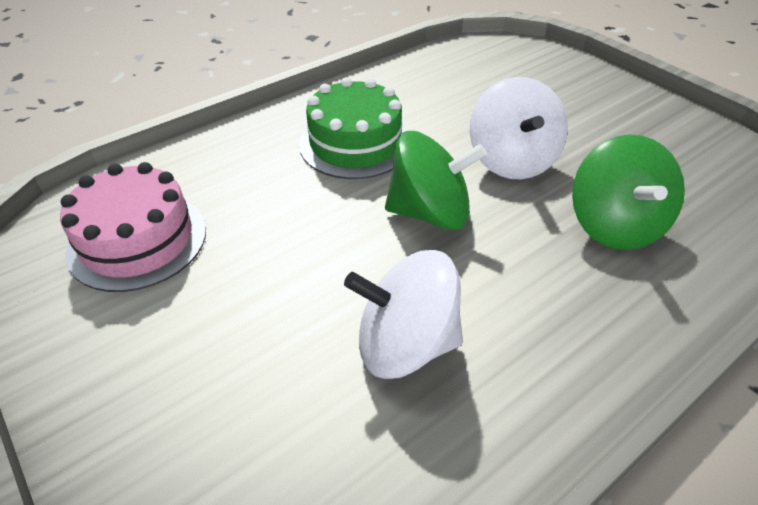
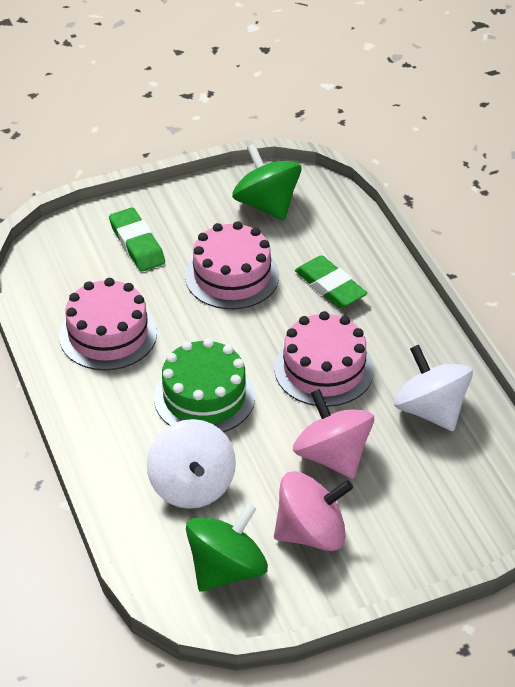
green eraser: none = 0 -> [109,208,165,272] [295,255,367,309] = 2
pink cake: [60,162,206,292] = 1 -> [59,278,157,370] [185,221,279,309] [274,311,374,407] = 3
pink spinning top: none = 0 -> [274,471,353,551] [293,389,374,479] = 2

